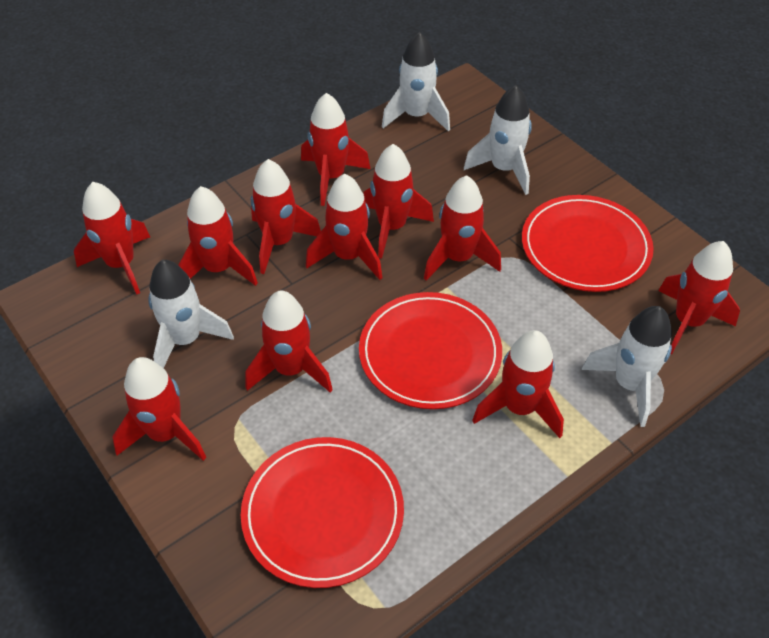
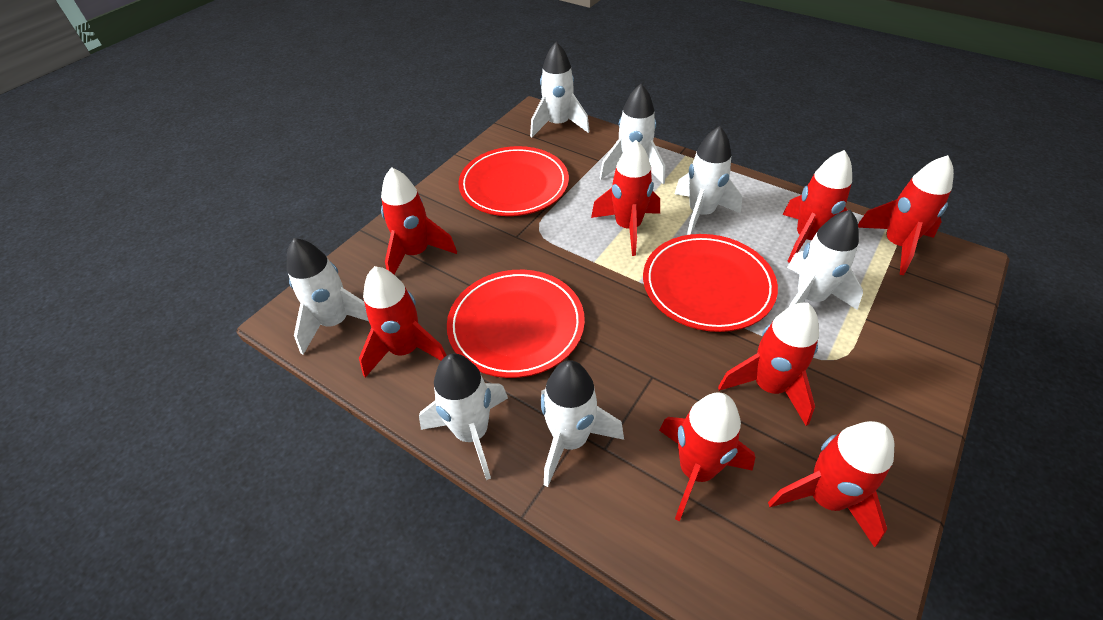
red rocket: [74,182,150,294] [112,357,206,461] [178,186,258,286] [246,290,333,393] [251,159,321,274] [301,93,370,206] [306,174,382,280] [363,144,434,259] [424,175,501,281] [472,330,564,438] [658,241,740,355] = 11 -> [359,266,447,378] [381,167,457,275] [591,140,660,256] [659,392,756,522] [718,303,819,426] [768,421,894,547] [783,150,852,263] [858,155,954,275] = 8
white rocket: [148,260,234,368] [382,32,450,132] [464,85,532,195] [581,306,672,427] = 4 -> [287,238,369,355] [419,353,508,480] [530,42,590,137] [541,360,624,487] [600,84,665,184] [675,126,742,235] [787,210,863,310] = 7

